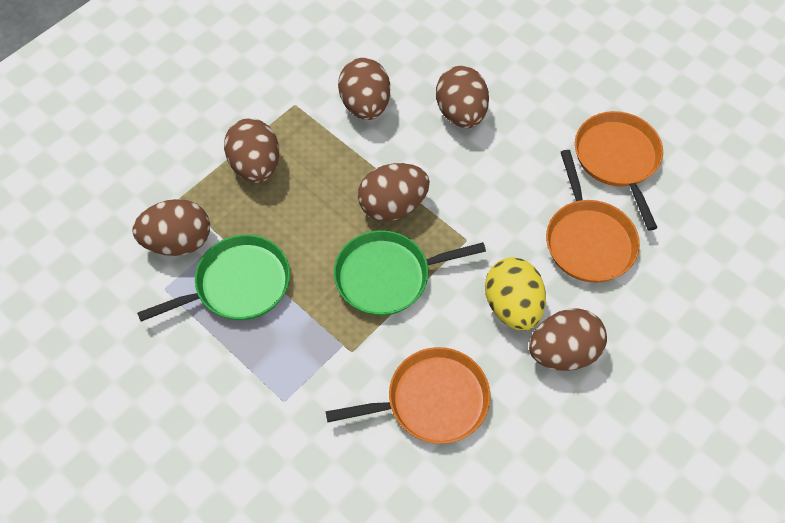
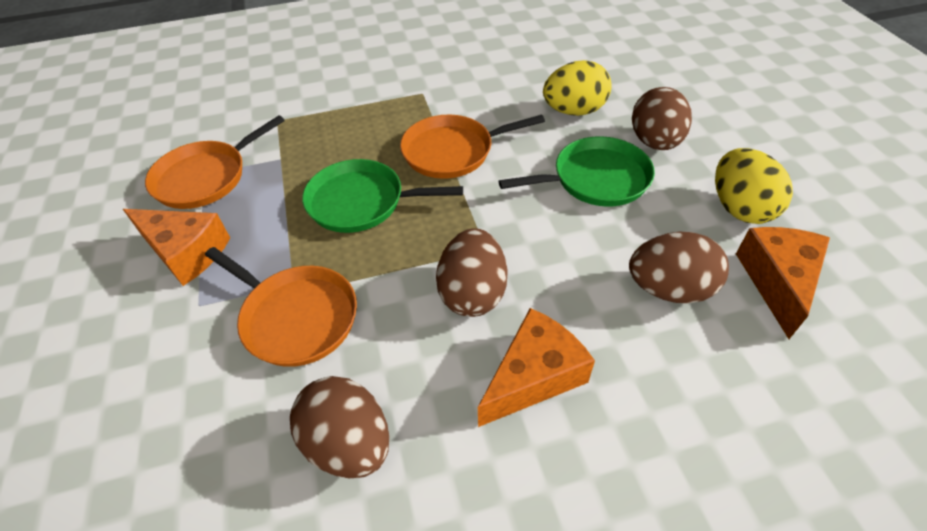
brown egg: [132,199,210,256] [224,118,280,183] [338,58,390,120] [358,163,430,221] [436,66,489,128] [529,308,607,371] = 6 -> [290,376,389,478] [436,228,508,317] [629,232,729,303] [632,87,692,150] = 4
orange cheese: none = 0 -> [123,209,230,286] [478,308,595,427] [736,227,830,339] = 3
yellow egg: [485,257,546,331] = 1 -> [543,60,611,116] [715,148,793,224] = 2

